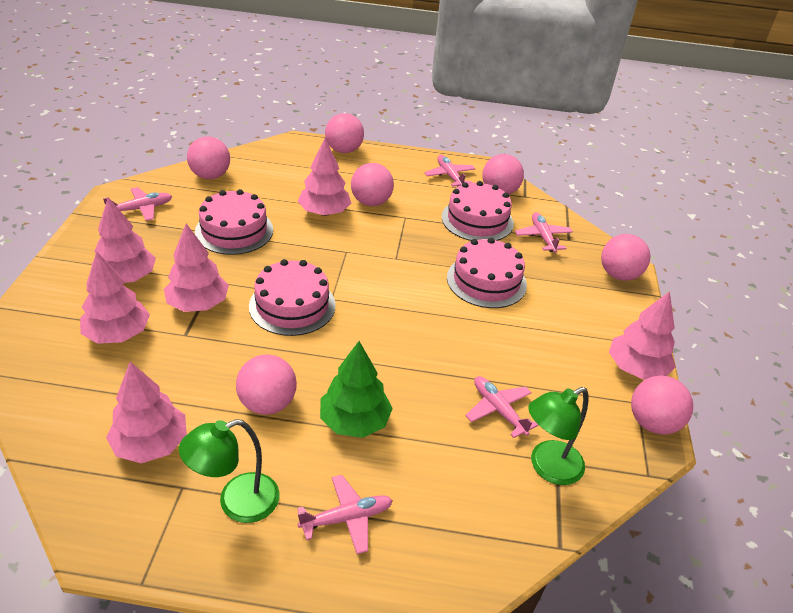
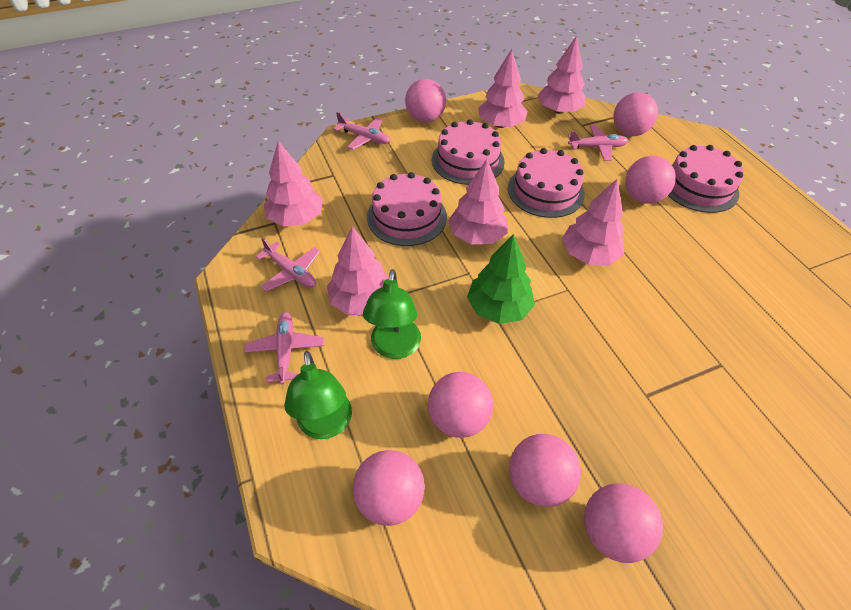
pink plane: [103,187,172,221] [297,475,393,554] [424,155,475,187] [465,376,538,438] [515,212,573,253] = 5 -> [244,312,324,385] [256,237,320,291] [334,112,390,150] [568,125,629,161] = 4

